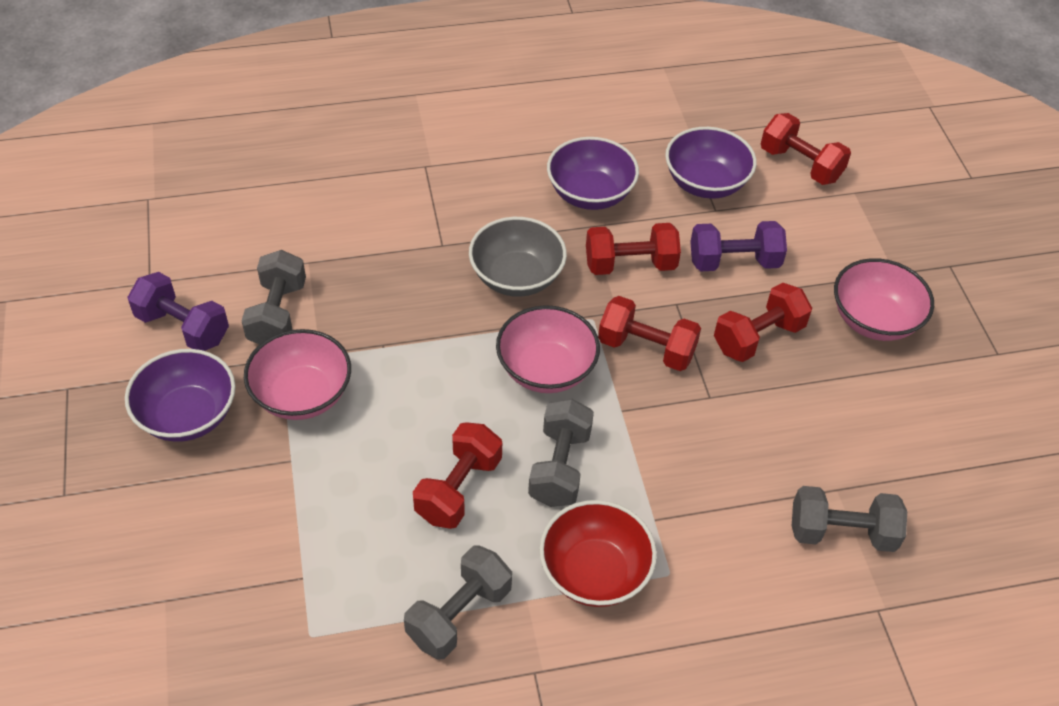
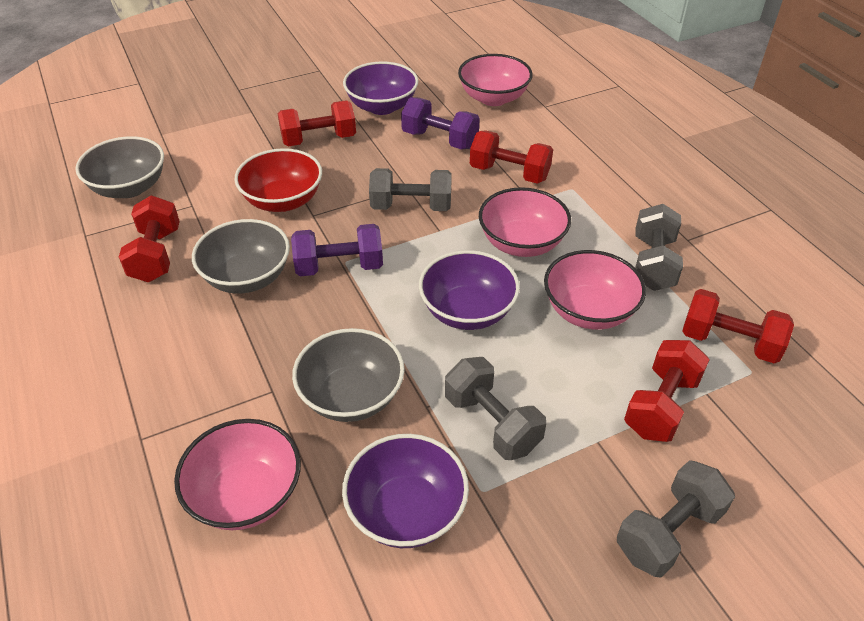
grey bowl: [469,217,567,297] = 1 -> [75,136,164,198] [192,219,290,294] [292,328,405,422] = 3
pink bowl: [244,329,351,420] [496,305,600,393] [834,258,934,341] = 3 -> [174,419,301,530] [458,54,533,106] [479,187,571,257] [544,250,646,330] = 4

